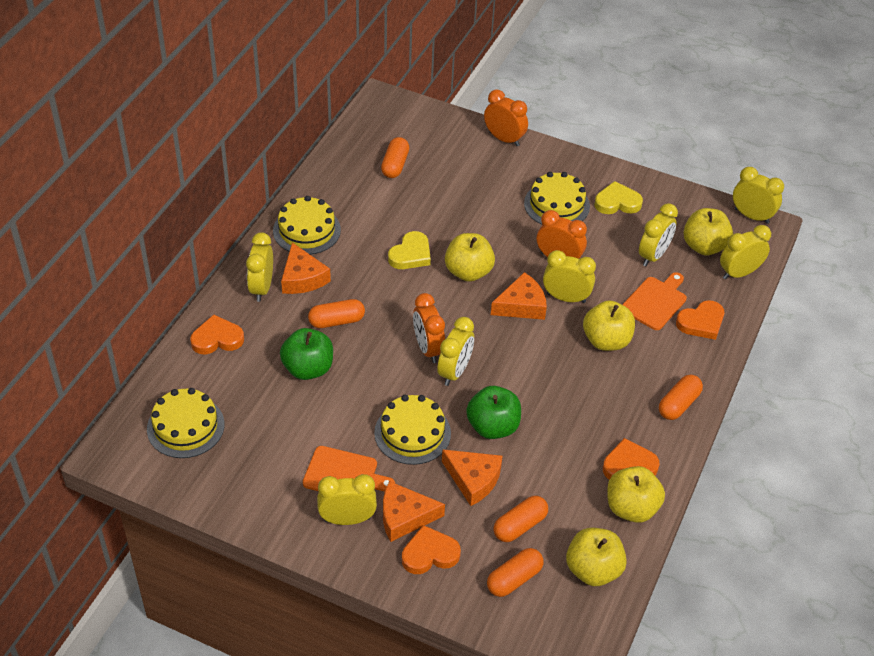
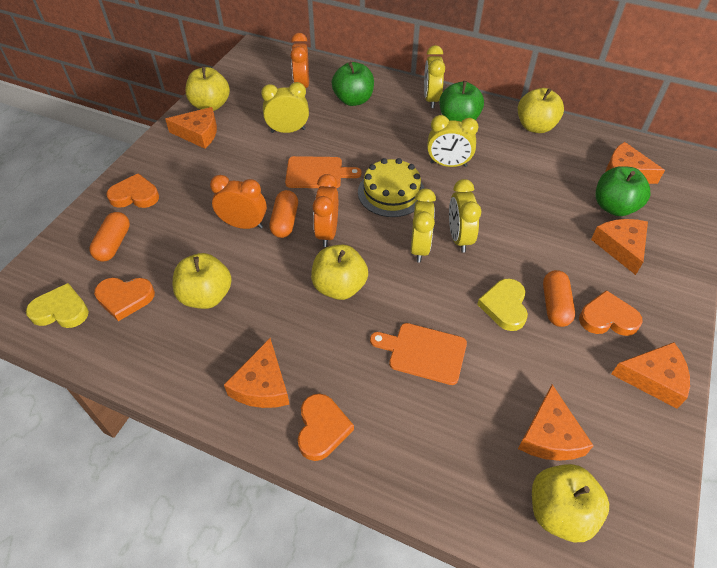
green apple: [280,328,333,380] [466,386,521,439] = 2 -> [332,62,374,106] [439,81,484,122] [595,166,650,216] = 3
orange capsule: [308,299,365,328] [381,137,409,178] [487,548,544,597] [494,496,548,542] [659,375,703,420] = 5 -> [89,212,130,262] [269,190,298,238] [543,270,575,327] = 3
orange cheese: [281,242,331,294] [383,481,445,542] [442,449,503,506] [491,272,547,320] = 4 -> [165,107,217,149] [224,338,290,408] [518,385,594,461] [591,219,648,275] [606,142,665,184] [611,342,690,409] = 6
yellow cake: [147,388,224,458] [273,196,341,255] [374,395,451,465] [524,172,590,224] = 4 -> [358,158,425,217] = 1
yellow clock: [246,232,273,302] [317,474,377,525] [437,317,474,386] [543,250,596,303] [639,203,678,266] [720,225,771,279] [733,167,784,224] = 7 -> [261,82,309,133] [411,189,436,263] [424,45,445,108] [427,115,479,167] [449,179,481,253] = 5

